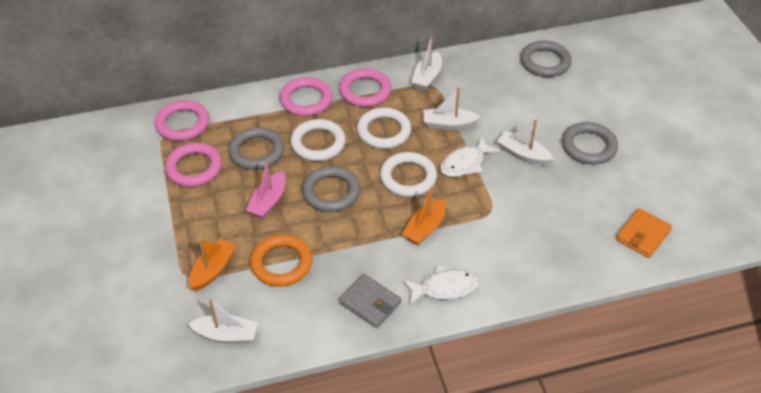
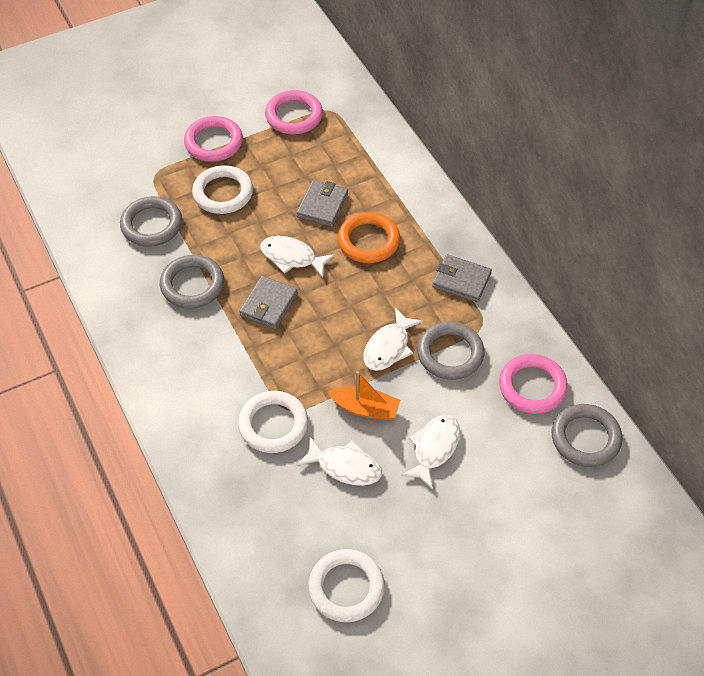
grey wallet: [339,274,401,328] = 1 -> [239,276,298,329] [297,180,348,227] [432,254,492,302] = 3
orange boat: [188,238,236,291] [402,186,446,245] = 2 -> [328,371,400,420] = 1
orange wallet: [616,208,672,258] = 1 -> none = 0
pink boat: [246,159,286,219] = 1 -> none = 0
pink ring: [155,100,209,141] [165,143,222,187] [280,77,333,116] [339,68,392,107] = 4 -> [184,116,243,162] [265,90,323,134] [499,354,568,414] = 3
white boat: [188,299,258,343] [412,35,442,90] [424,87,481,130] [497,119,554,165] = 4 -> none = 0
white fish: [403,266,479,305] [440,136,500,177] = 2 -> [260,236,335,278] [296,436,382,486] [363,307,423,371] [401,415,460,490] = 4

